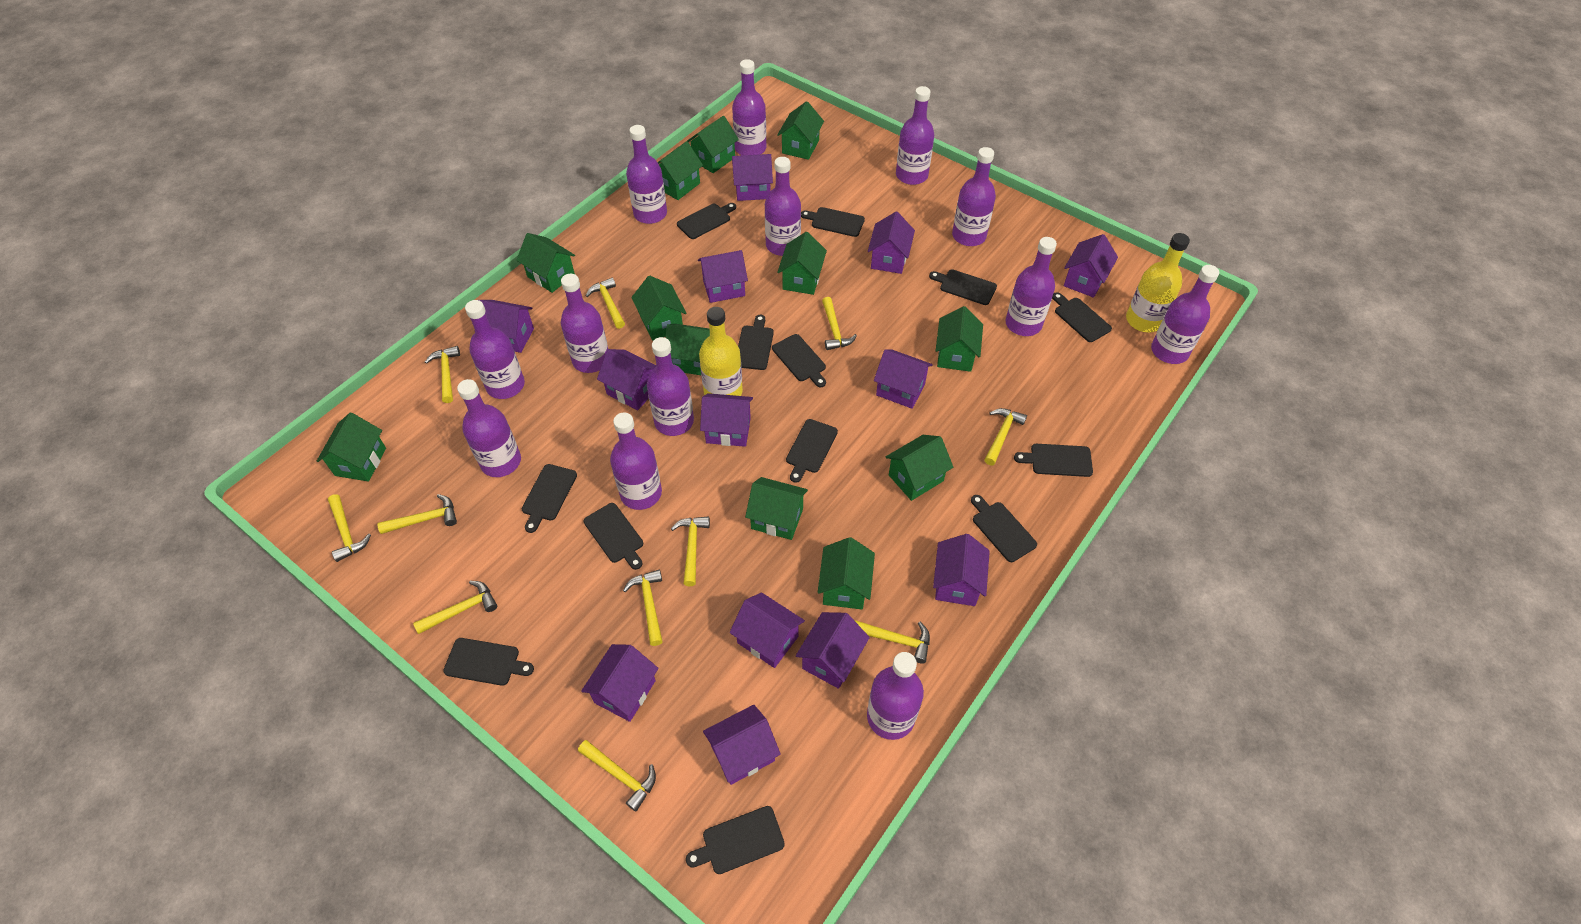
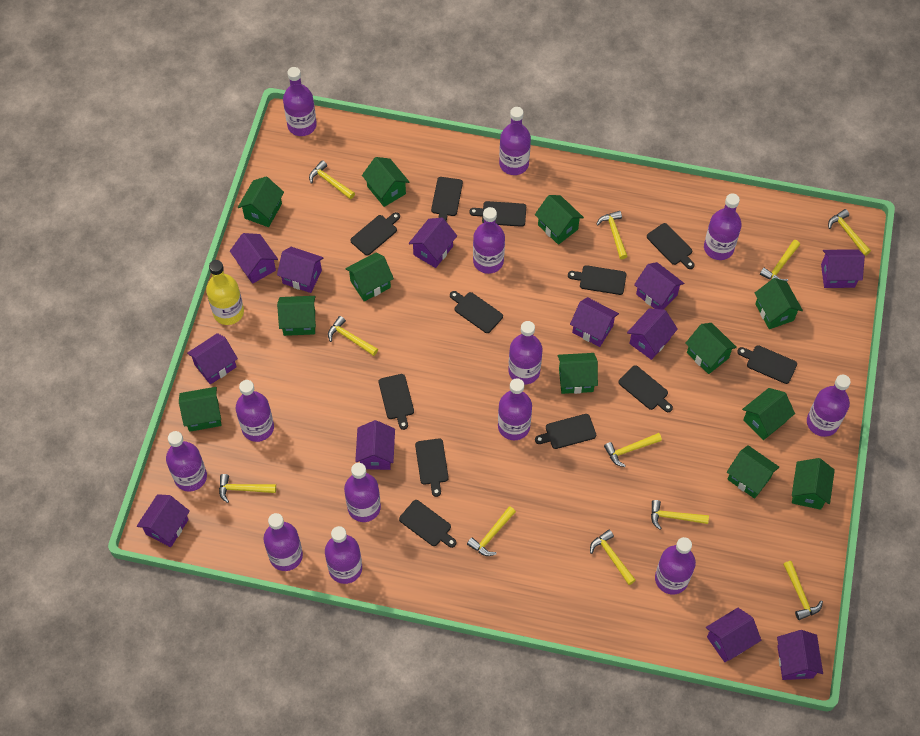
black cutting board: [443,638,534,686] [522,464,577,533] [583,503,643,570] [677,203,736,239] [686,806,785,874] [738,315,774,370] [772,334,826,387] [786,419,838,483] [801,207,865,237] [929,269,997,305] [971,495,1037,562] [1014,444,1093,477] [1052,292,1112,342] = 13 -> [350,212,400,256] [379,374,414,430] [399,500,456,548] [415,438,449,497] [431,177,463,221] [450,291,503,333] [469,201,526,227] [535,414,596,449] [568,265,626,295] [618,365,673,412] [647,223,695,269] [737,345,797,384] = 12
purple house: [479,300,534,353] [581,644,659,722] [597,349,656,410] [698,250,748,303] [700,393,753,447] [703,705,781,785] [730,592,805,668] [732,154,773,201] [796,612,870,689] [868,212,915,274] [874,349,933,409] [933,534,990,606] [1064,234,1118,298] = 13 -> [137,494,190,547] [187,333,238,385] [230,233,278,284] [277,247,324,293] [355,420,395,470] [409,218,457,268] [570,297,619,347] [627,308,678,360] [634,262,684,309] [706,608,761,662] [777,630,823,680] [821,249,865,288] = 12
yellow bottle: [699,307,743,396] [1126,233,1190,333] = 2 -> [206,260,244,325] = 1

